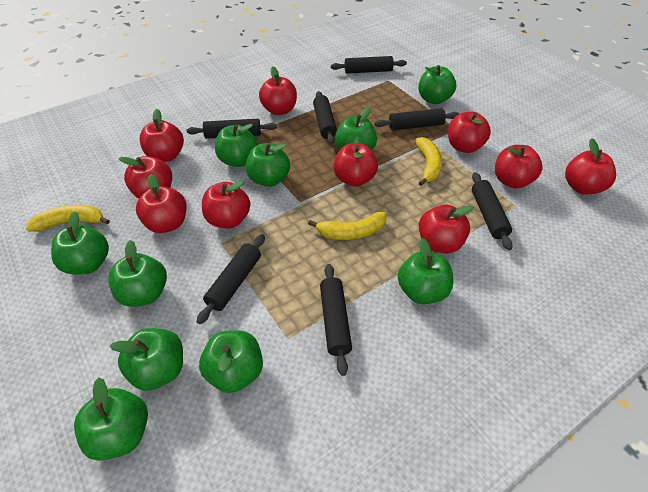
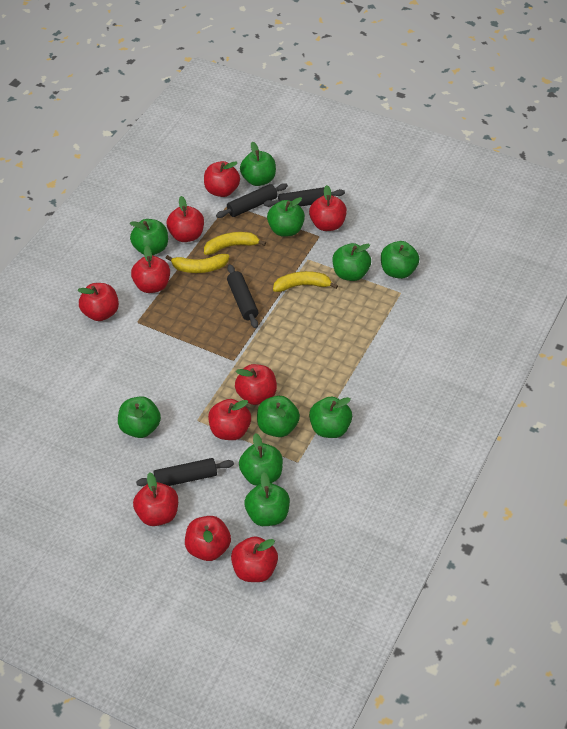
black rolling pin: [187,119,277,139] [196,234,265,324] [313,91,337,145] [320,264,352,376] [331,56,407,73] [374,108,459,131] [472,172,513,250] = 7 -> [136,458,234,486] [216,183,288,218] [227,264,258,328] [264,187,345,207] = 4

